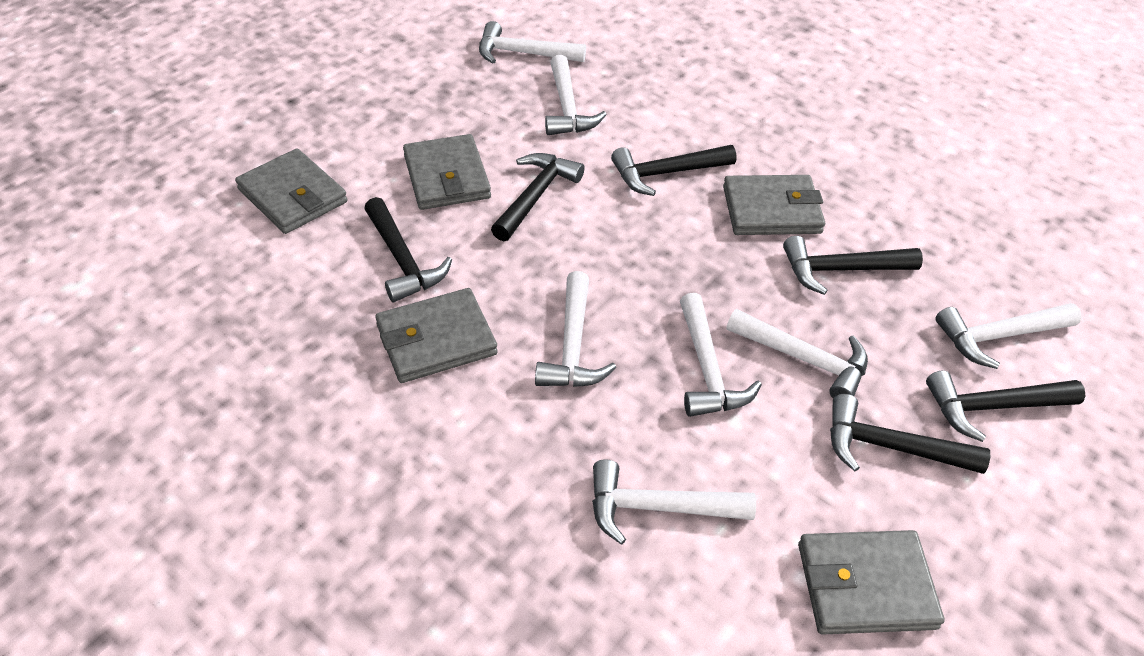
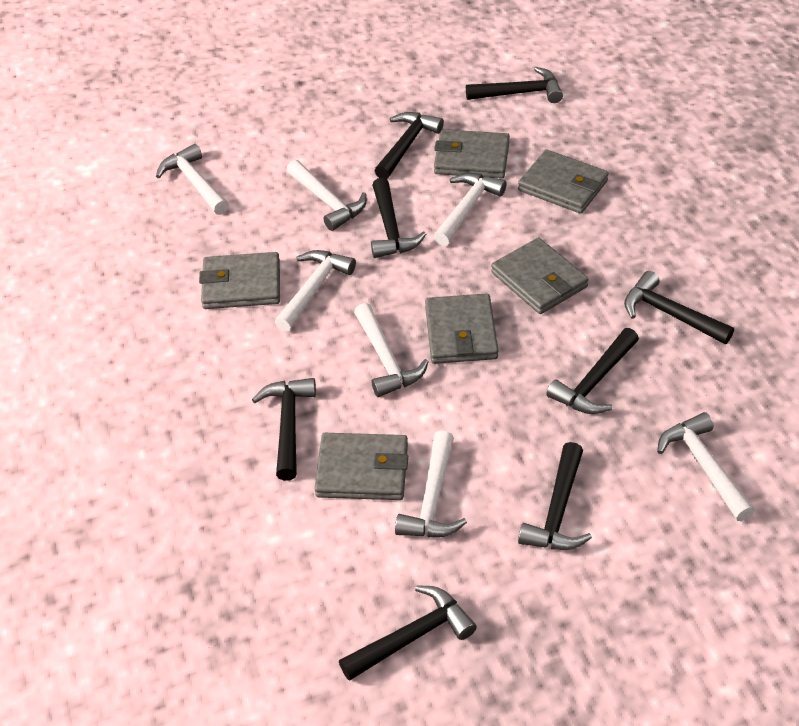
black hammer: [364,197,452,302] [491,153,585,241] [611,145,736,196] [783,236,923,295] [830,394,990,474] [926,371,1086,442] = 6 -> [252,378,316,481] [339,585,477,681] [371,178,426,258] [375,112,444,179] [466,67,563,103] [518,442,592,550] [546,328,639,414] [624,271,734,344] = 8
grey wallet: [235,149,348,234] [375,288,498,383] [403,134,491,210] [723,175,825,235] [798,530,945,635] = 5 -> [199,252,280,309] [314,433,408,500] [425,293,498,364] [434,129,510,179] [491,238,589,314] [518,150,609,214] = 6

